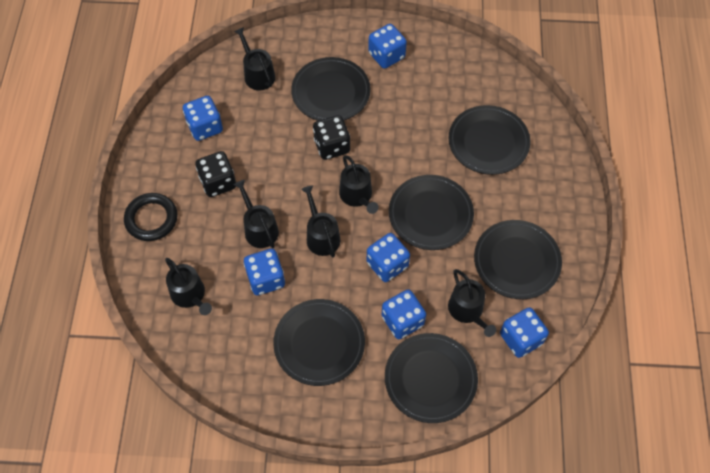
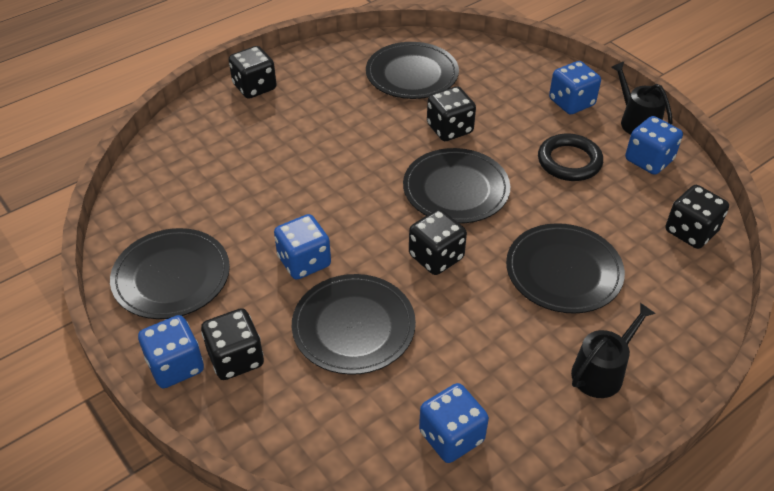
black dice: [195,151,236,197] [313,115,350,160] = 2 -> [201,308,264,380] [229,46,277,99] [409,209,467,275] [427,86,476,141] [665,185,729,249] = 5
black plate: [273,299,365,386] [291,57,371,121] [385,333,478,423] [389,175,474,250] [449,105,530,175] [474,220,562,299] = 6 -> [110,228,230,319] [292,274,416,375] [366,42,459,99] [403,148,510,224] [506,223,625,314] = 5
black watering can: [165,258,212,315] [234,27,275,91] [234,180,279,248] [301,186,340,258] [339,155,379,214] [448,269,496,337] = 6 -> [571,303,656,398] [611,62,673,135] = 2
blue dice: [183,96,223,141] [244,249,285,295] [367,233,410,282] [368,24,407,69] [382,289,426,339] [500,307,549,358] = 6 -> [138,315,204,388] [274,214,331,280] [419,383,489,463] [549,61,601,114] [625,116,683,175] = 5

